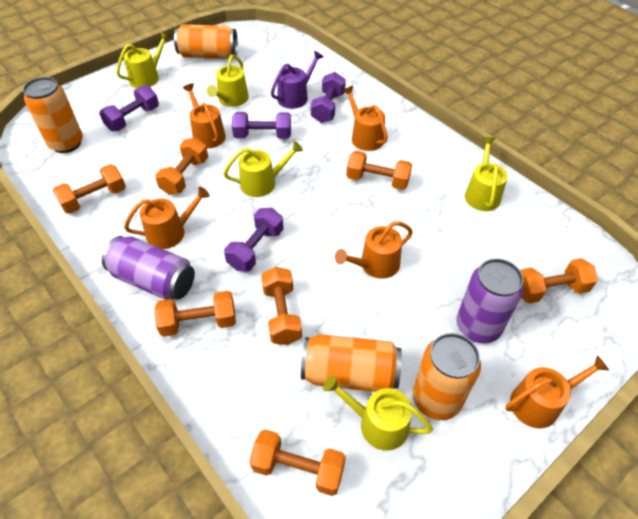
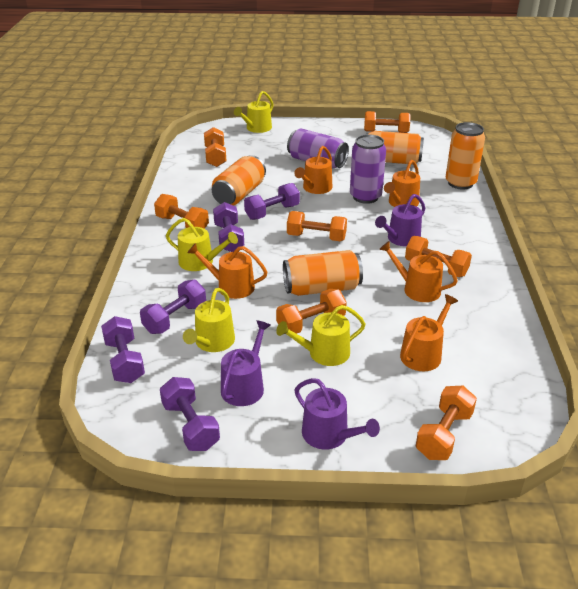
purple dumbbell: [99,85,159,131] [224,208,284,272] [232,112,291,139] [311,72,346,123] = 4 -> [101,316,145,383] [140,280,206,334] [160,377,220,451] [213,202,244,252] [244,183,300,220] = 5
purple watering can: [271,51,323,109] = 1 -> [221,320,271,406] [295,378,380,450] [375,194,425,246] = 3
yellow watering can: [116,32,170,88] [207,55,249,107] [223,141,303,197] [323,375,433,451] [465,137,508,211] = 5 -> [166,218,238,271] [183,288,235,352] [234,91,274,133] [276,305,365,366] = 4

